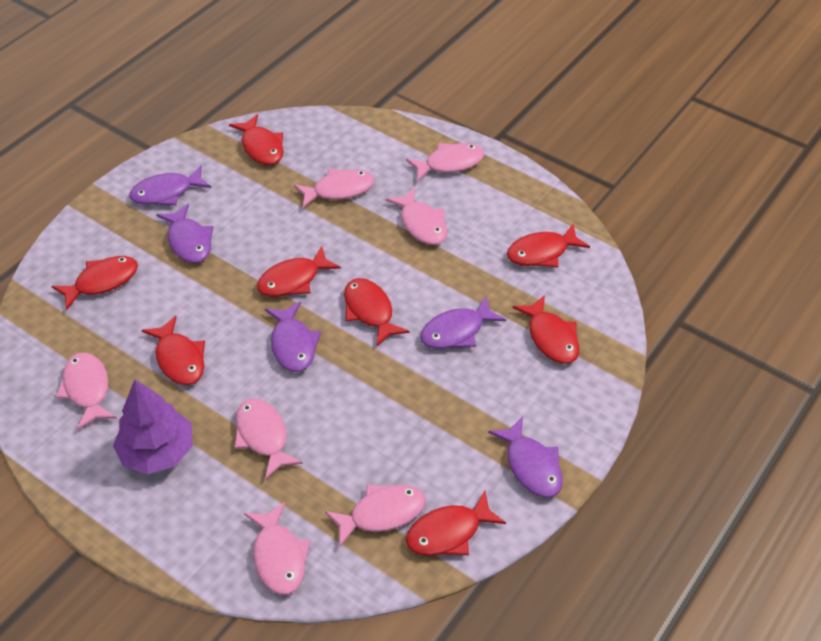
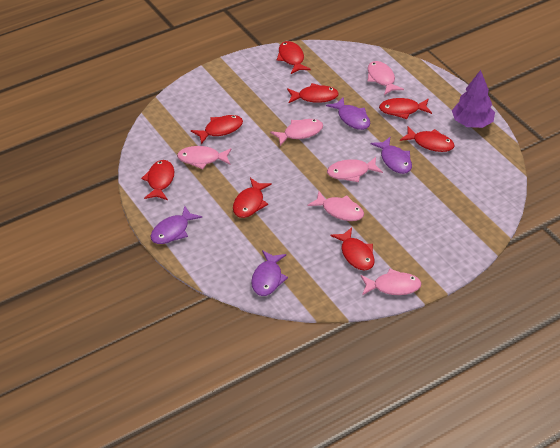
pink fish: [56,352,117,430] [234,398,303,480] [244,502,311,595] [294,169,374,208] [325,484,426,548] [385,188,447,245] [406,143,484,182] = 7 -> [177,146,232,169] [270,119,323,146] [307,191,364,221] [327,157,383,182] [361,269,422,295] [367,61,404,95] = 6
purple fish: [129,166,211,206] [156,204,213,263] [265,302,321,372] [420,296,506,349] [488,417,563,498] = 5 -> [151,206,202,244] [251,250,288,296] [326,98,370,130] [371,137,412,174] = 4

